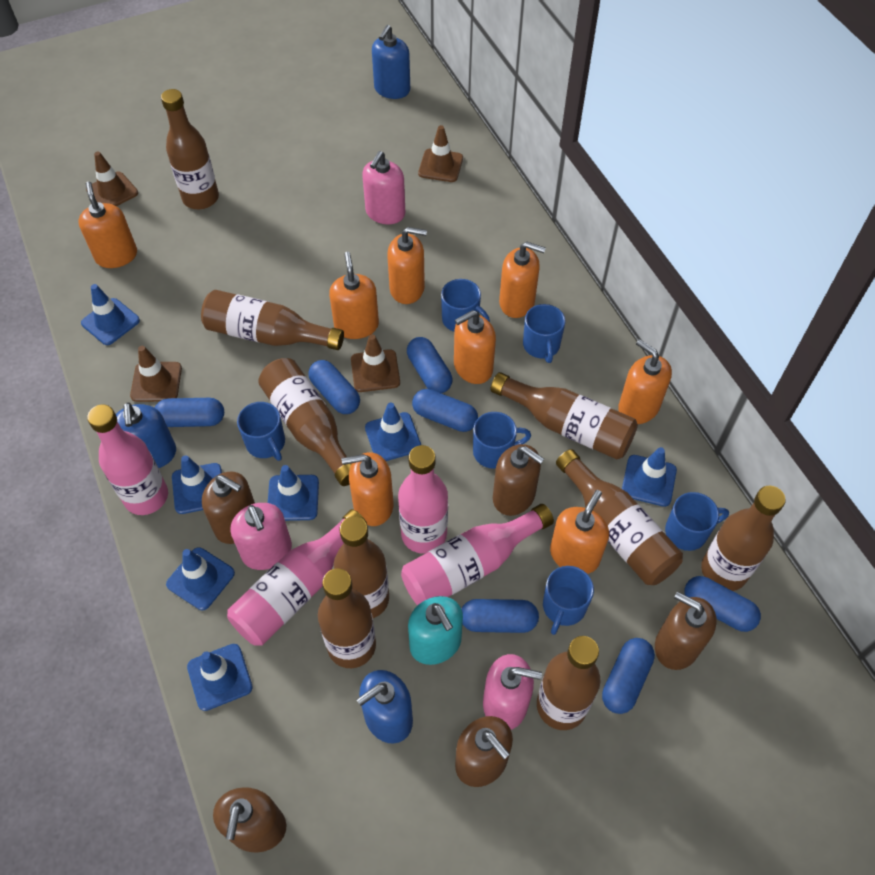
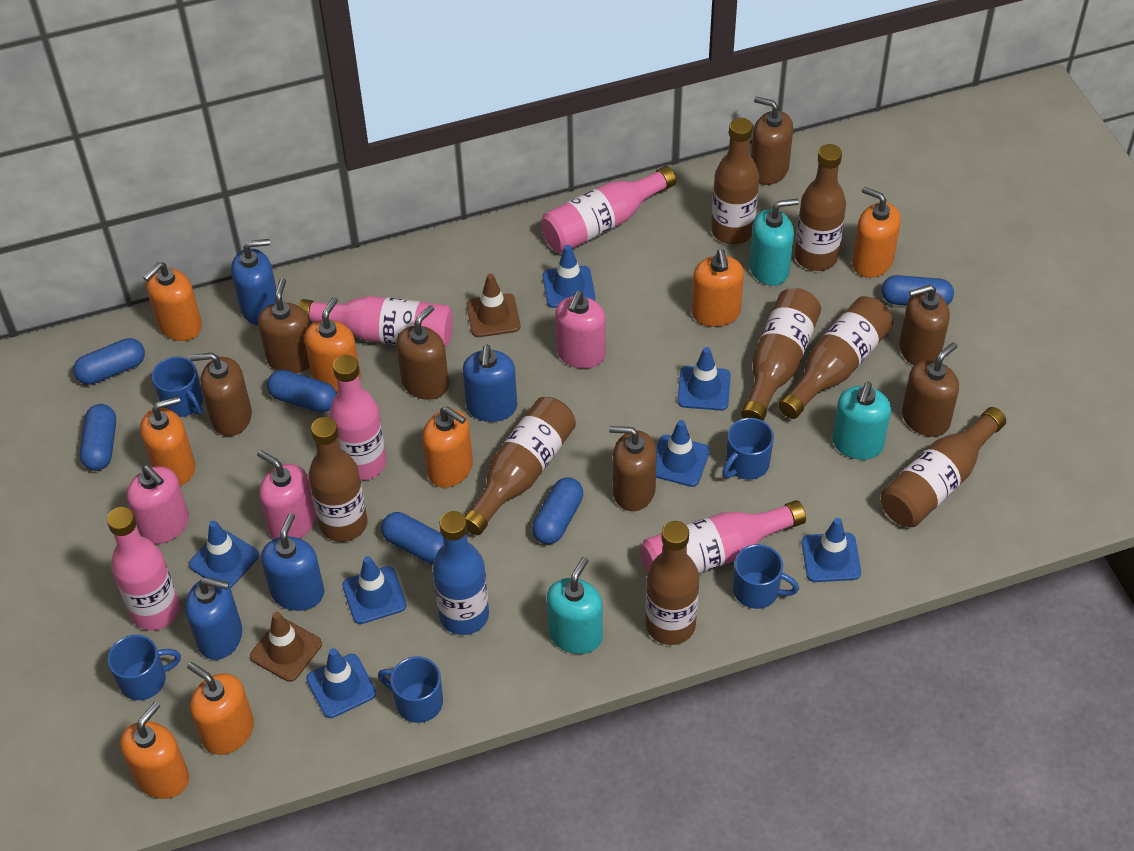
blue bottle: none = 0 -> [432,511,489,635] = 1
blue capsule: [155,398,224,427] [308,360,360,414] [407,337,452,393] [412,389,478,432] [461,599,539,633] [602,638,655,714] [685,576,761,632] = 7 -> [73,338,145,385] [80,404,116,471] [267,370,337,412] [381,512,443,564] [532,477,583,544] [882,275,954,306] = 6
blue mug: [237,402,285,461] [441,279,490,332] [473,412,531,469] [523,304,566,363] [543,566,594,635] [665,492,729,551] = 6 -> [108,635,181,700] [152,357,203,417] [378,656,443,723] [722,418,774,480] [733,544,799,609] = 5
blue soap dispenser: [116,402,176,468] [356,670,413,744] [372,25,410,99] = 3 -> [185,577,242,660] [231,239,277,325] [261,513,324,611] [463,345,517,422] = 4
brown bottle: [161,89,219,209] [201,290,344,350] [258,358,352,486] [318,568,376,668] [334,516,389,618] [491,372,638,459] [537,636,600,730] [556,449,683,585] [701,486,786,591] = 9 -> [308,417,368,542] [464,397,576,535] [645,521,699,645] [711,118,759,244] [741,288,821,421] [778,296,893,419] [795,144,846,271] [881,407,1006,527] = 8
brown soap dispenser: [202,471,255,544] [213,787,286,853] [455,716,513,787] [493,444,544,516] [655,592,717,670] = 5 -> [190,352,252,436] [258,278,310,373] [396,305,449,400] [609,426,657,511] [751,96,793,185] [899,285,950,365] [902,342,959,437] = 7
brown traffic cone: [86,151,138,206] [130,346,182,402] [351,334,400,392] [418,125,463,182] = 4 -> [250,612,322,682] [466,274,520,337] = 2
pink bottle: [87,404,168,515] [227,509,367,646] [398,445,448,554] [401,504,554,605] = 4 -> [107,507,180,631] [298,296,453,347] [330,355,387,481] [541,166,676,253] [641,500,806,574] = 5
turquoise soap dispenser: [408,596,463,665] = 1 -> [547,557,603,654] [749,199,799,286] [832,382,891,460] = 3

